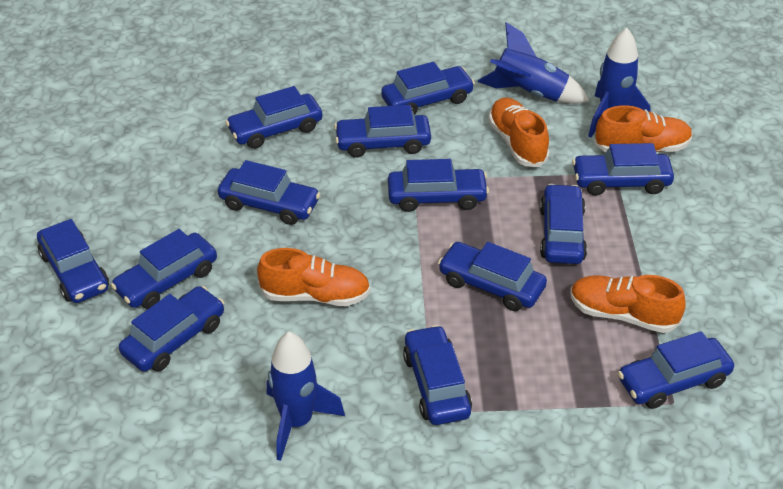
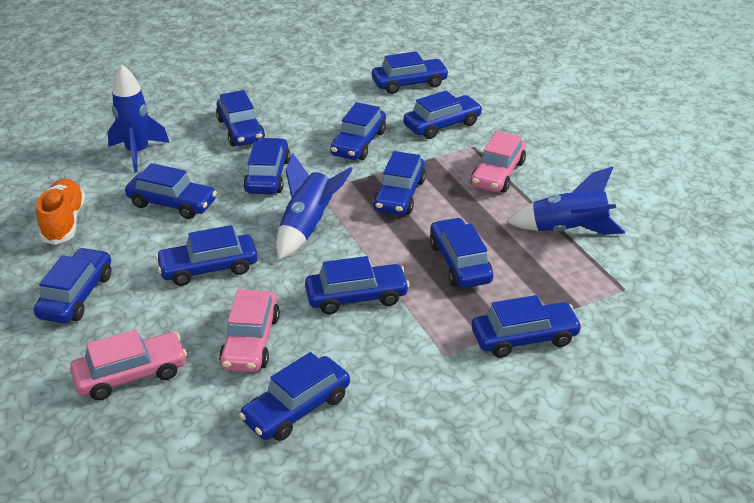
orange shoe: [257,248,370,306] [488,98,550,167] [570,275,686,333] [594,105,693,152] = 4 -> [36,179,85,245] = 1
pink car: none = 0 -> [70,330,187,400] [219,289,280,372] [471,131,526,192] = 3

